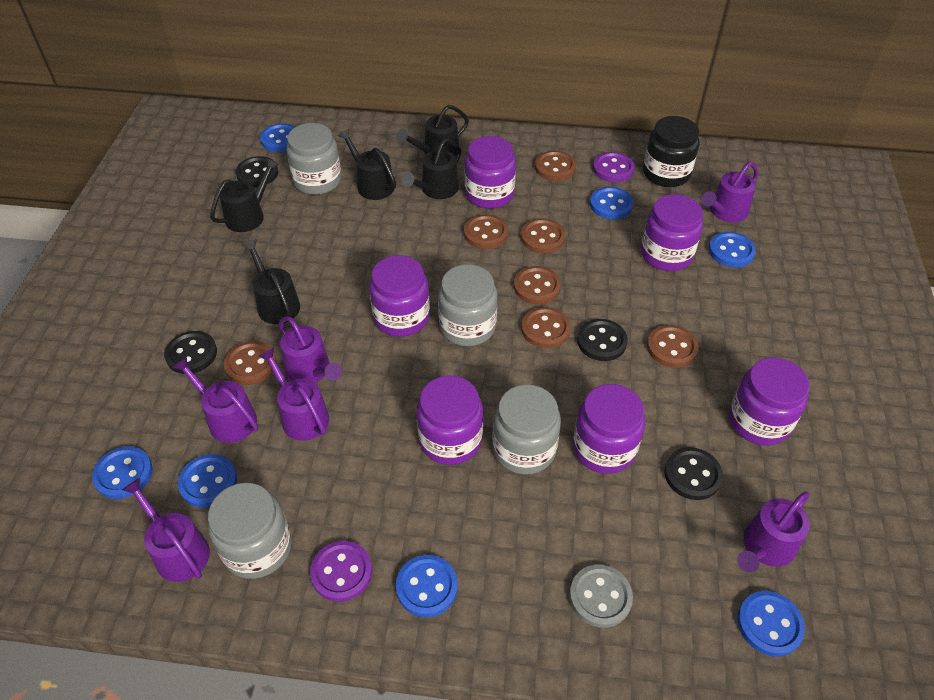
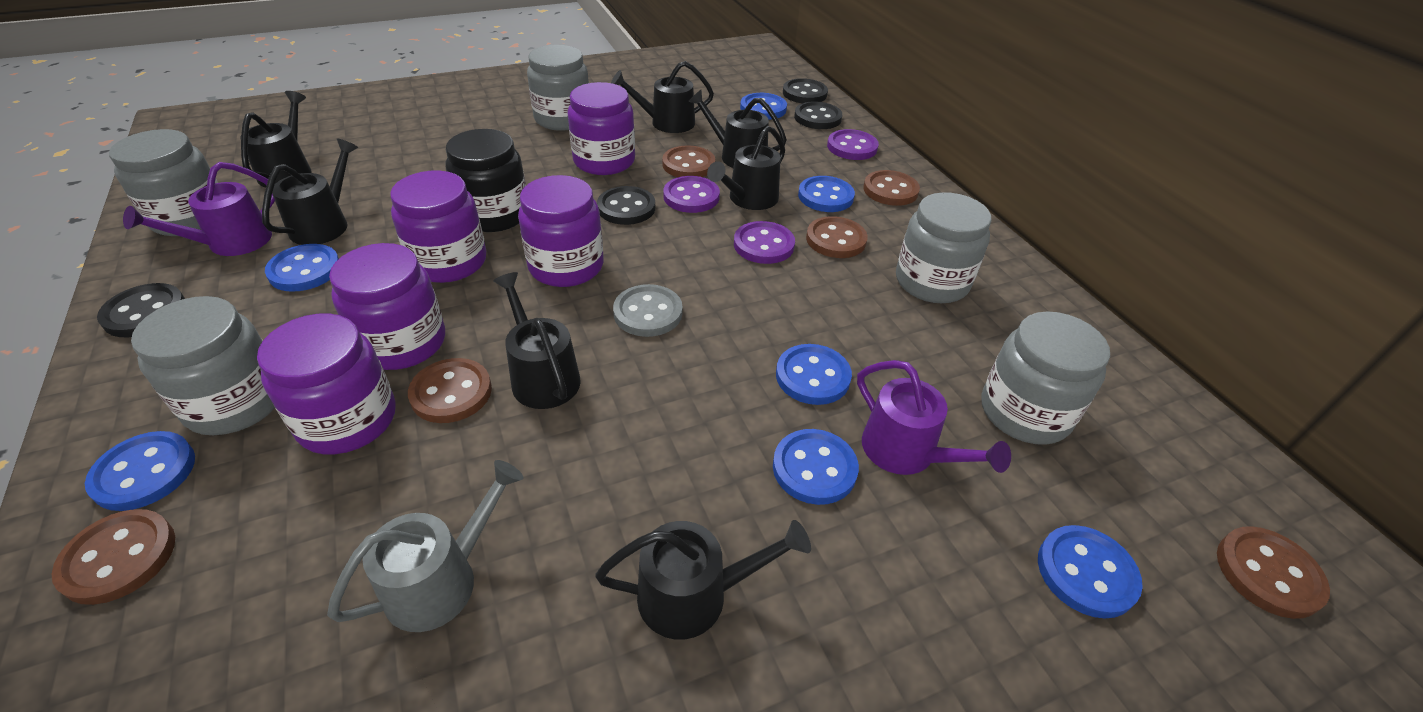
black watering can: [210,158,279,232] [242,239,300,324] [338,129,396,200] [397,105,469,157] [402,139,461,199] = 5 -> [240,91,312,188] [262,139,358,245] [493,272,581,409] [595,520,811,640] [611,61,714,133] [688,90,787,168] [707,126,785,210] = 7
brown button: [224,341,277,385] [464,214,508,249] [514,266,561,304] [521,218,566,253] [521,307,571,348] [535,151,576,181] [647,325,699,368] = 7 -> [52,509,175,605] [408,358,492,423] [662,145,715,177] [806,216,868,258] [863,170,920,206] [1217,526,1330,619] = 6
grey jar: [208,483,292,579] [287,123,341,195] [438,264,498,346] [492,385,561,475] = 4 -> [109,129,218,236] [131,296,275,435] [527,45,589,131] [896,192,991,303] [981,311,1110,445] = 5
grey watering can: none = 0 -> [327,460,523,632] = 1
purple button: [310,541,372,602] [593,152,635,182] = 2 -> [663,176,720,213] [734,221,795,264] [827,129,879,160] = 3
purple jar: [369,255,430,337] [417,375,483,465] [465,136,516,209] [573,384,645,474] [641,194,703,271] [729,357,810,446] = 6 -> [257,313,396,454] [329,243,445,370] [390,171,486,283] [518,175,604,287] [568,82,635,175] = 5
purple watering can: [122,478,210,582] [173,357,258,443] [259,347,329,441] [279,316,342,383] [701,162,758,223] [737,492,810,573] = 6 -> [123,162,275,256] [857,360,1011,475] = 2

